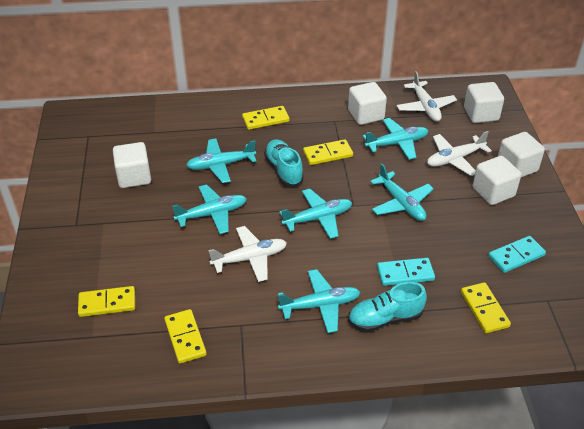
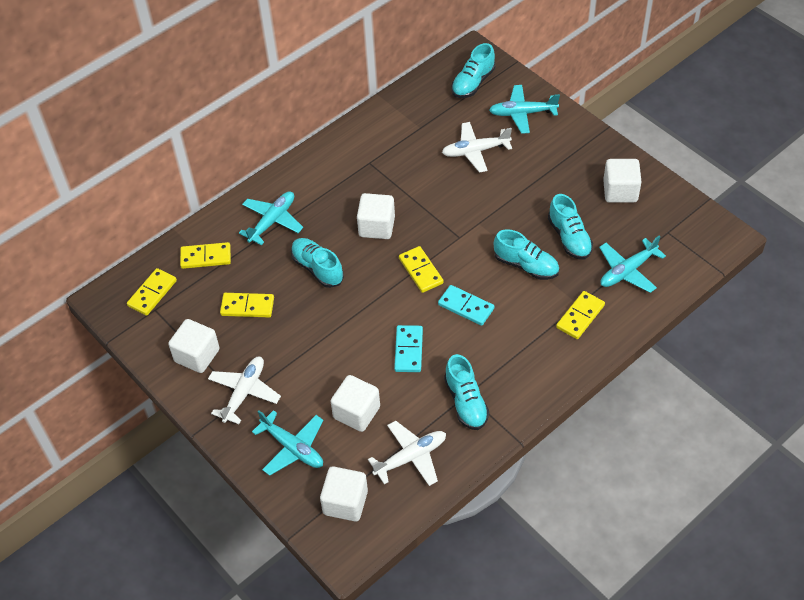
turquoise plane: [172,184,247,234] [186,139,256,183] [278,269,360,333] [279,189,352,239] [363,118,428,160] [370,163,434,221] = 6 -> [239,191,303,245] [252,410,324,476] [489,85,560,134] [599,236,666,293] = 4
turquoise shoe: [264,139,304,186] [348,282,427,332] = 2 -> [291,238,344,288] [444,354,489,430] [451,43,495,98] [494,229,559,280] [548,194,593,260] = 5

